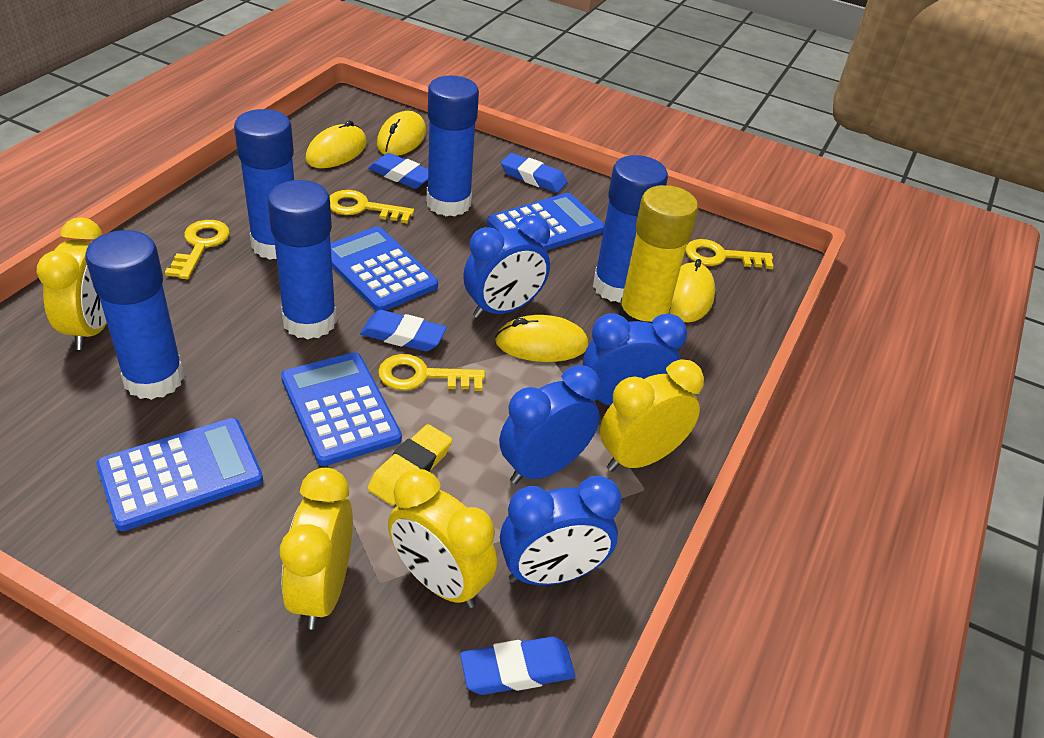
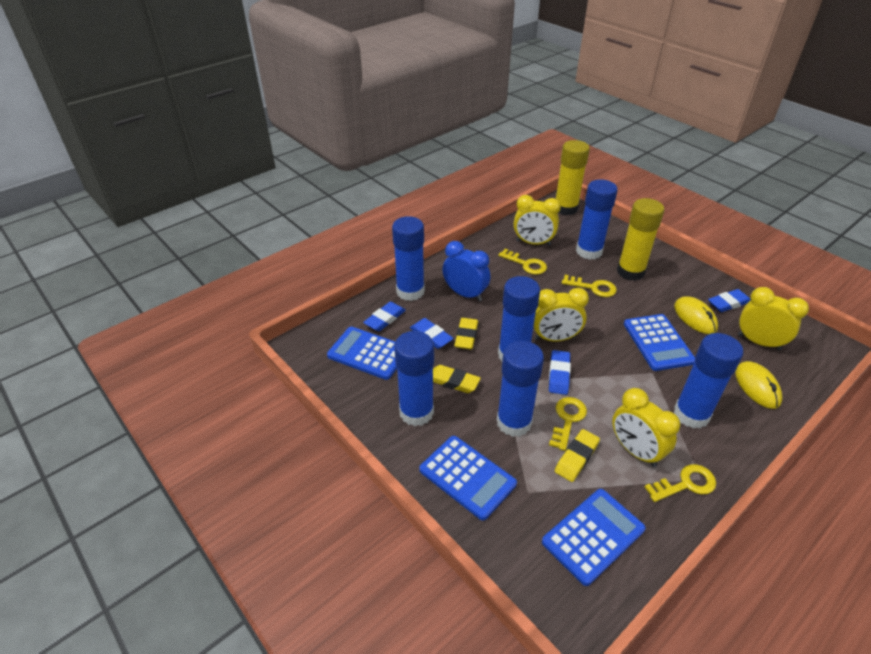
blue clock: [463,215,550,318] [499,365,601,484] [500,476,622,585] [583,313,687,406] = 4 -> [442,241,490,301] = 1
blue glue stick: [85,230,184,400] [234,109,294,260] [268,180,337,339] [427,76,479,216] [593,155,668,303] = 5 -> [392,216,425,301] [394,331,434,426] [497,341,544,437] [498,276,540,361] [576,179,618,260] [674,333,743,429] = 6
yellow eraser: [368,424,452,506] = 1 -> [433,365,481,393] [454,318,478,349] [555,429,600,482] = 3
yellow glue stick: [618,185,698,323] = 1 -> [555,140,590,215] [617,198,665,281] = 2
yellow mouse: [305,120,367,168] [377,111,426,156] [495,315,589,362] [669,259,715,323] = 4 -> [674,296,718,334] [735,361,782,409] = 2

